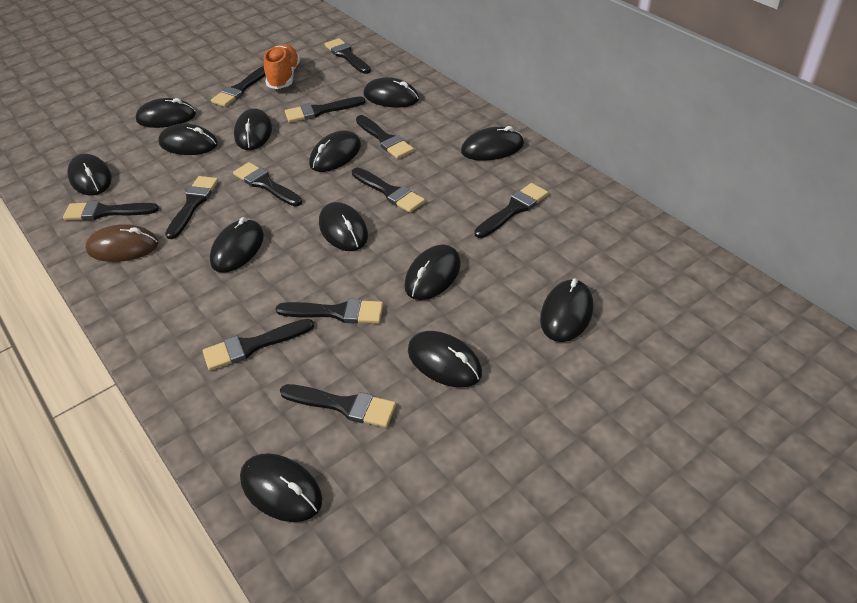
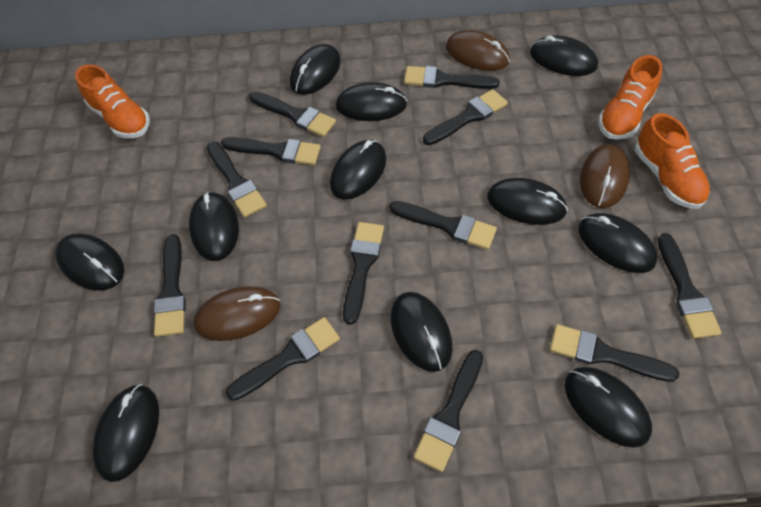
black mouse: [68,154,112,195] [136,98,196,128] [158,124,218,155] [210,217,264,273] [234,108,272,150] [240,453,322,522] [309,131,361,172] [319,202,368,251] [363,77,419,108] [404,245,461,300] [408,331,482,387] [461,126,524,161] [540,278,593,342] = 13 -> [56,233,124,291] [93,384,159,482] [189,192,239,261] [290,44,341,95] [330,140,386,200] [335,82,407,121] [390,292,452,372] [487,178,568,225] [530,36,598,76] [565,367,652,448] [578,213,657,273] = 11
brown mouse: [86,224,158,262] = 1 -> [194,286,280,341] [446,30,510,71] [580,144,630,208] = 3
orange shoe: [264,44,300,89] = 1 -> [75,64,150,138] [598,55,662,140] [635,113,710,209] = 3

